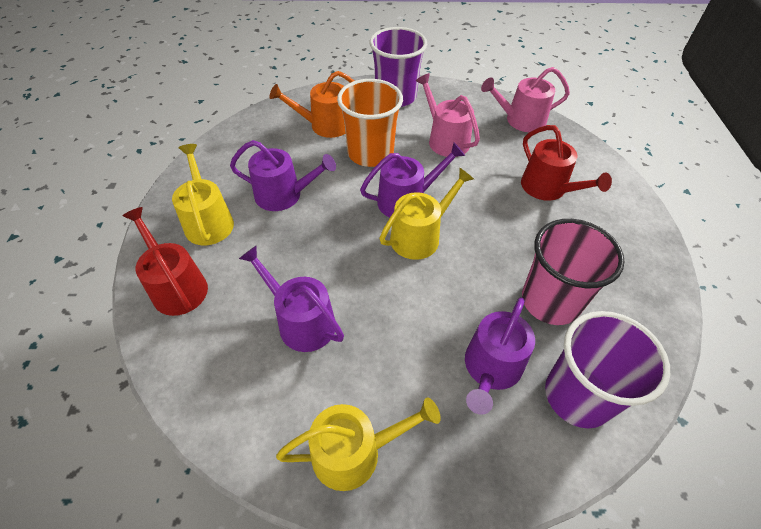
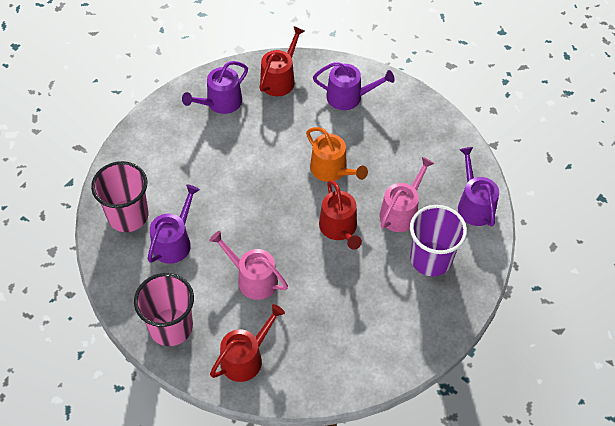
orange cup: [337,79,403,167] = 1 -> none = 0
pink cup: [522,219,625,325] = 1 -> [91,161,149,232] [134,273,194,346] = 2
purple cup: [370,27,427,107] [545,311,670,428] = 2 -> [410,205,467,276] = 1
red watering can: [122,207,208,316] [521,125,612,201] = 2 -> [210,304,285,382] [259,26,305,96] [319,180,362,250] = 3
yellow watering can: [172,144,234,245] [276,398,441,491] [380,168,474,260] = 3 -> none = 0

